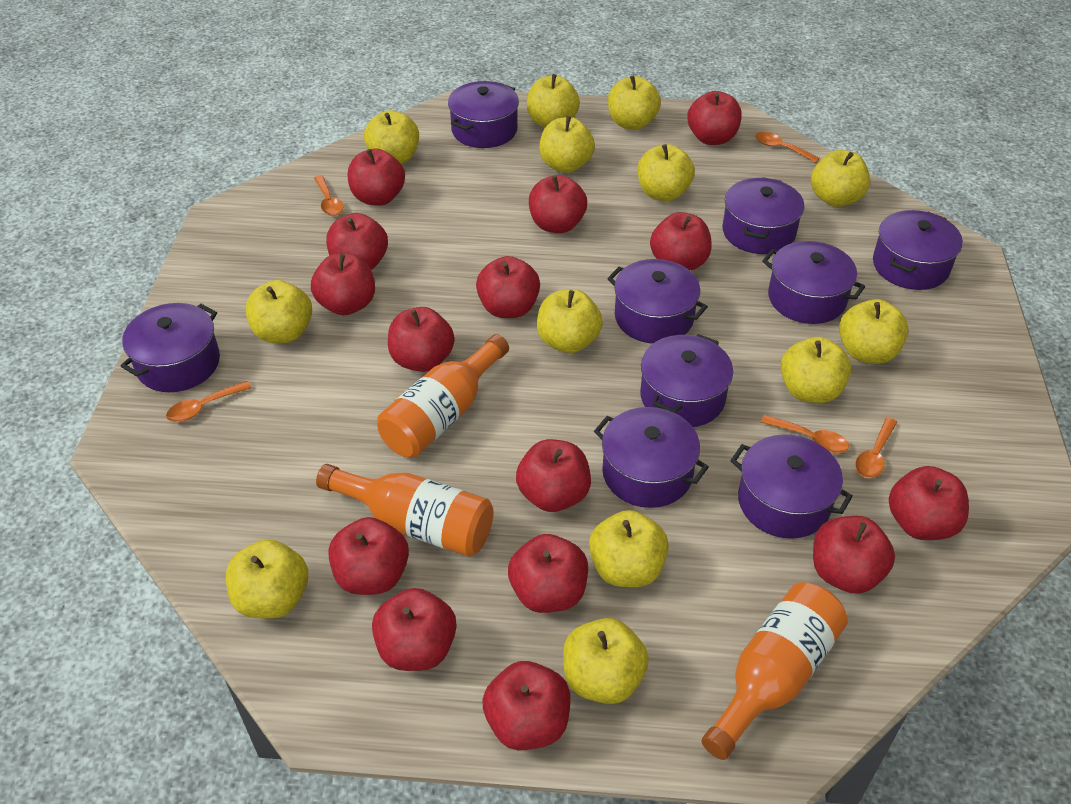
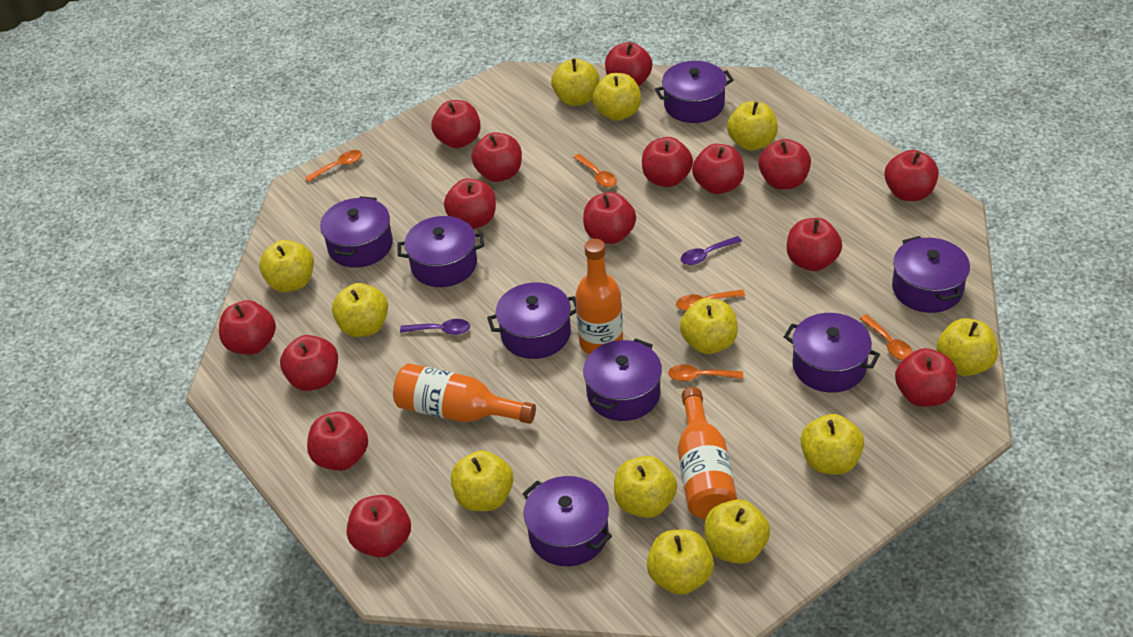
purple pot: [121,303,220,392] [448,81,519,148] [594,407,709,508] [607,259,708,344] [640,334,733,427] [722,177,804,254] [730,435,853,539] [762,241,865,324] [873,210,963,290] = 9 -> [320,196,393,268] [397,216,484,287] [487,282,576,359] [522,476,612,566] [583,338,662,421] [655,61,734,123] [784,313,880,393] [892,236,970,313] = 8
purple spoon: none = 0 -> [400,319,470,335] [681,236,742,265] = 2
yellow apple: [226,539,308,618] [246,280,312,343] [364,110,419,164] [527,74,580,127] [537,289,603,353] [539,116,595,173] [563,618,649,704] [589,510,669,587] [608,75,661,130] [638,144,695,201] [780,337,851,403] [811,150,870,207] [839,299,909,364] = 13 -> [259,240,314,292] [332,283,388,337] [451,450,513,511] [551,59,599,106] [593,73,641,121] [614,456,677,518] [647,530,714,595] [680,298,738,354] [705,499,770,564] [727,101,778,151] [801,414,864,475] [937,318,998,376] = 12

